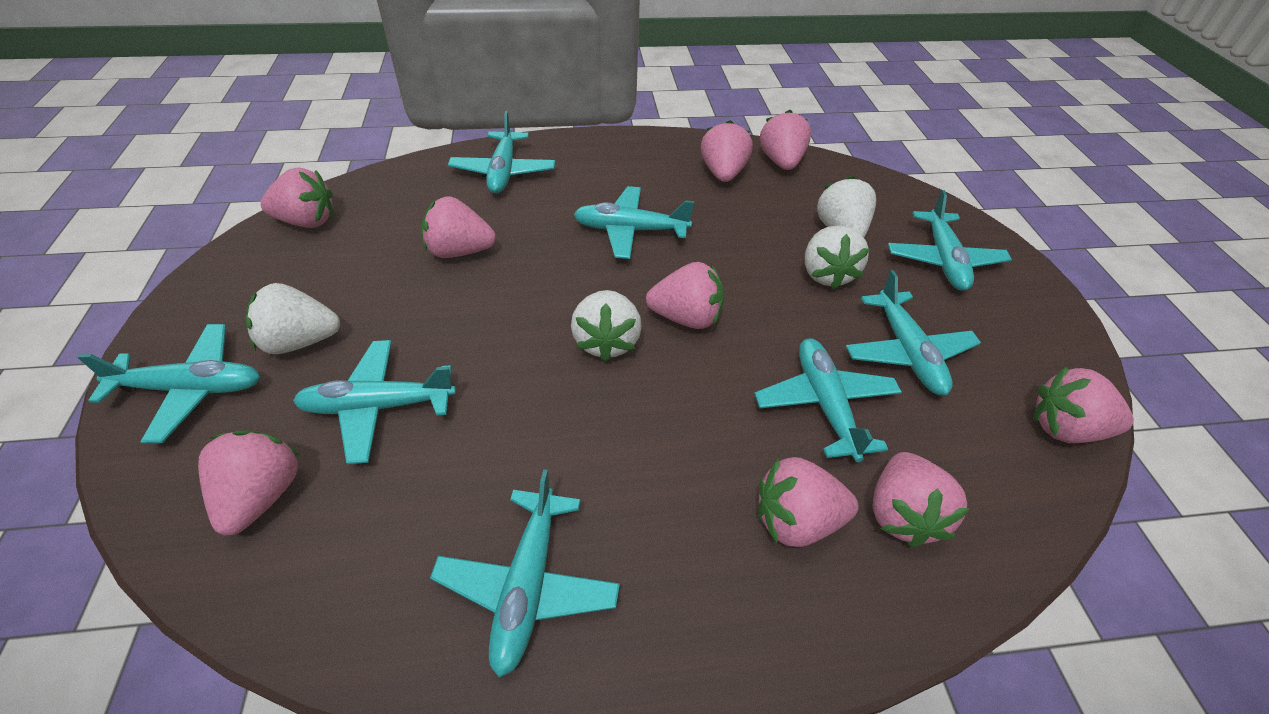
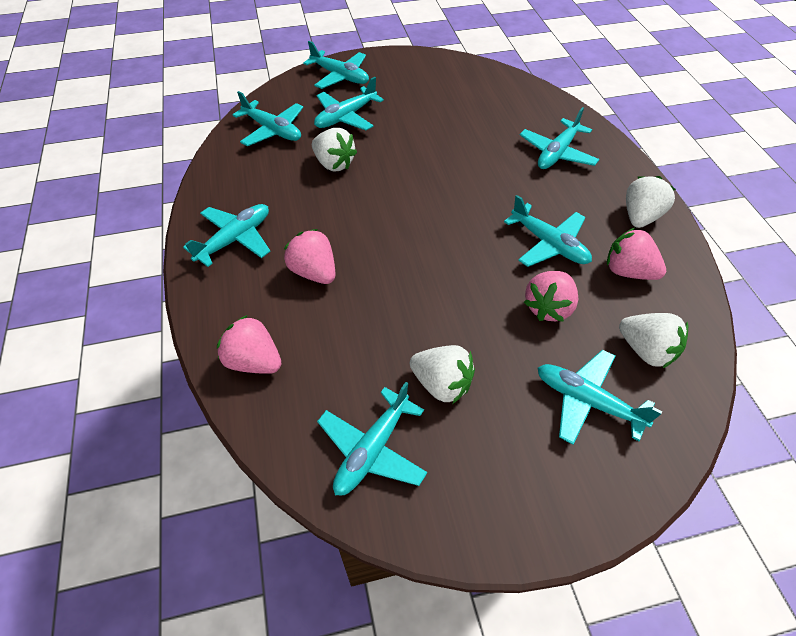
pink strawberry: [198,430,300,535] [261,168,333,228] [422,196,496,258] [646,262,724,329] [701,120,753,182] [758,457,859,547] [760,110,811,170] [872,452,970,547] [1033,366,1134,443] = 9 -> [217,315,282,374] [284,229,336,284] [524,271,578,322] [607,228,666,280] = 4

